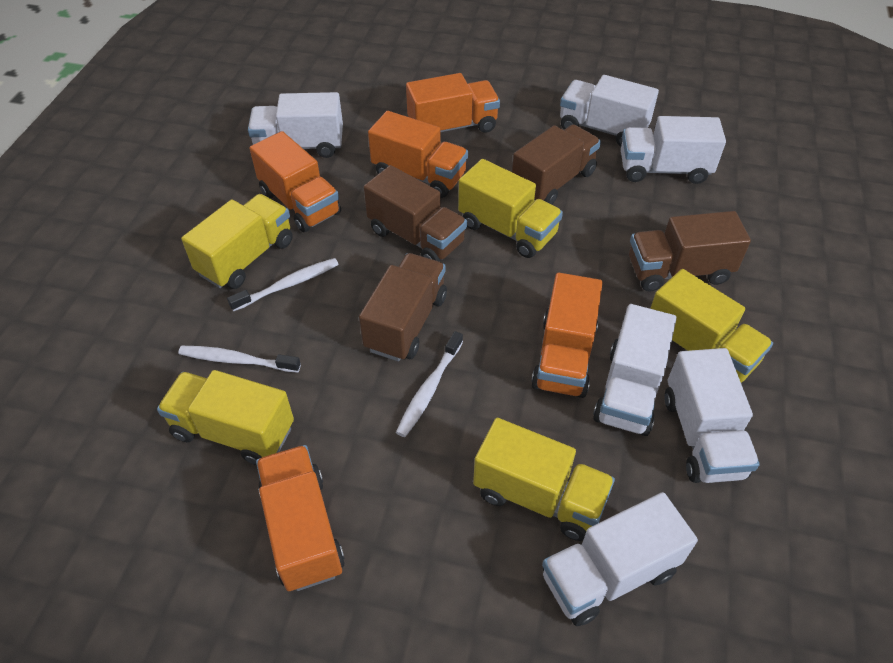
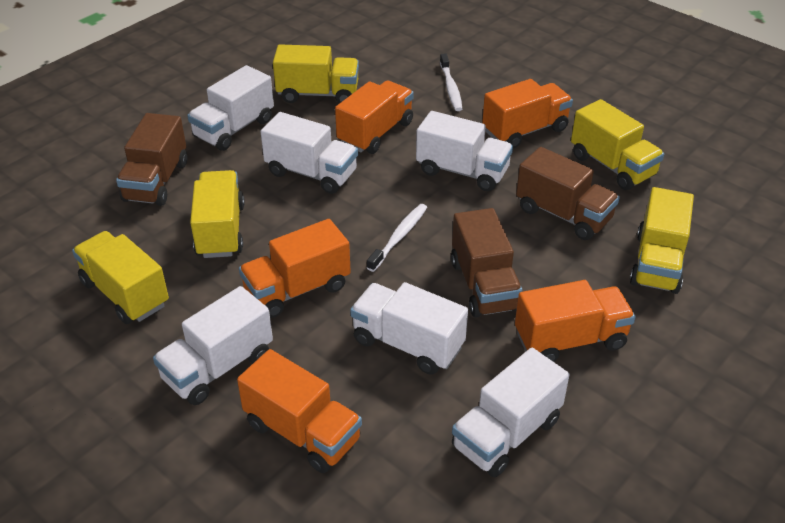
brown truck: [359,253,447,361] [364,165,467,262] [512,124,601,204] [629,211,751,291] = 4 -> [116,113,187,206] [451,208,522,317] [516,147,620,240] = 3
white toothbrush: [178,346,301,373] [227,258,339,312] [396,331,463,437] = 3 -> [367,204,427,272] [440,53,462,111] = 2

